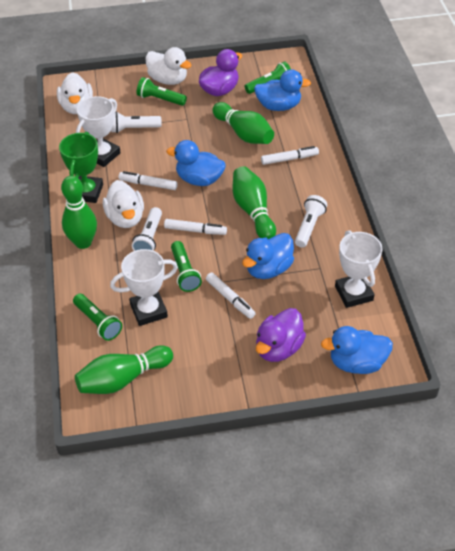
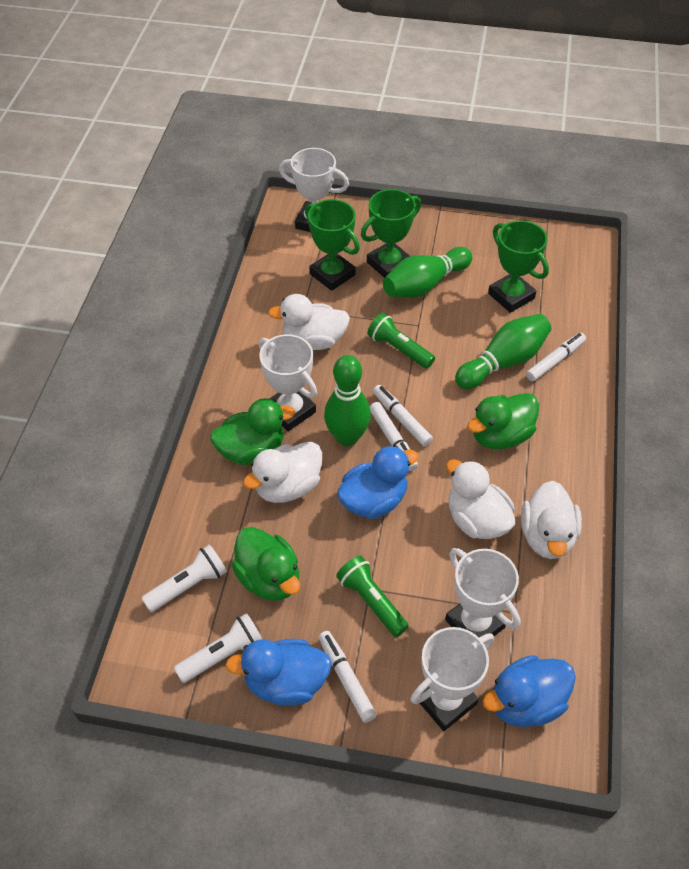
blue duck: [166,140,226,186] [242,233,294,279] [254,69,311,111] [321,326,393,374] = 4 -> [225,639,332,706] [337,446,419,519] [482,655,576,727] = 3
green bowling pin: [61,176,97,249] [75,345,173,394] [212,102,274,144] [233,166,276,239] = 4 -> [324,355,371,446] [383,247,472,298] [455,314,551,389] = 3
green duck: none = 0 -> [210,398,295,465] [232,527,300,601] [467,393,539,449] = 3
green flashlight: [73,294,122,341] [137,77,187,106] [171,241,202,292] [245,62,291,94] = 4 -> [336,556,409,637] [367,313,435,369] = 2
green trophy: [59,132,103,203] = 1 -> [305,199,360,291] [361,189,421,278] [488,220,549,313] = 3
purple duck: [199,49,242,96] [256,308,306,362] = 2 -> none = 0
white duck: [57,72,93,114] [103,180,144,228] [145,47,191,85] = 3 -> [243,441,322,503] [268,294,350,350] [446,459,515,539] [521,481,582,559] = 4
white flashlight: [111,111,162,133] [132,207,162,251] [295,195,327,248] = 3 -> [142,544,227,612] [174,613,262,683] = 2
white trophy: [76,96,121,167] [110,249,178,326] [335,230,383,308] = 3 -> [259,334,317,431] [279,148,349,232] [410,627,494,731] [445,548,521,643] = 4

